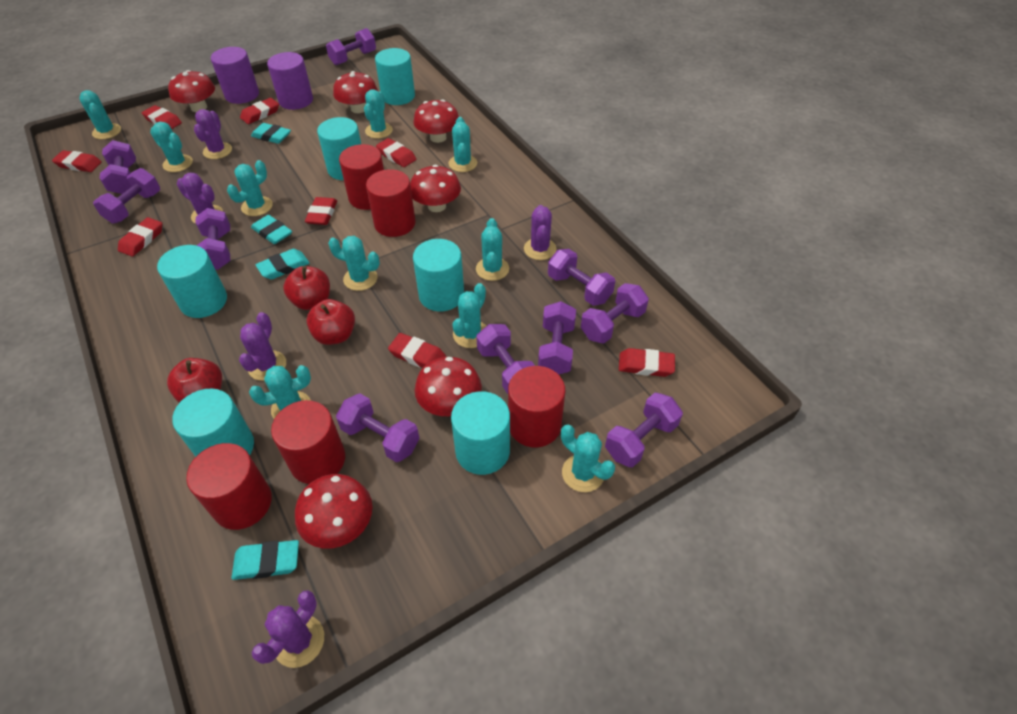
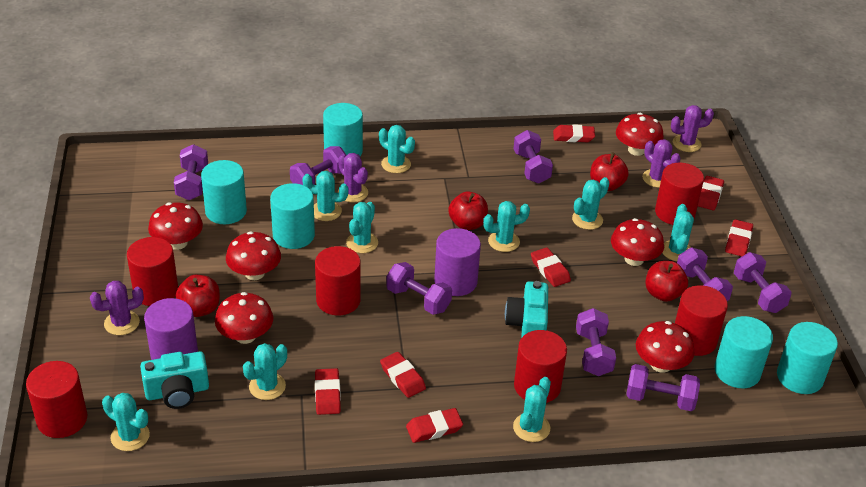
purple cactus: [177,173,223,224] [194,109,232,159] [239,312,286,381] [252,590,324,668] [524,205,556,260] = 5 -> [90,281,144,335] [338,153,368,203] [642,139,681,188] [671,105,714,152] = 4
purple dumbbell: [93,168,160,224] [100,140,136,194] [195,208,230,270] [326,28,376,65] [336,393,419,462] [476,324,535,394] [538,301,576,374] [548,249,615,306] [581,283,649,344] [605,393,683,467] = 10 -> [174,144,208,200] [290,146,347,185] [386,262,452,315] [513,130,553,184] [576,308,616,376] [626,364,700,411] [677,248,733,301] [734,252,792,313] = 8
red apple: [167,358,222,403] [283,266,330,310] [306,299,355,345] = 3 -> [176,275,220,317] [448,191,488,230] [590,152,629,191] [645,261,688,302] = 4
red cylinder: [186,443,272,530] [271,400,345,484] [339,144,384,210] [366,169,416,237] [508,366,565,447] = 5 -> [26,361,87,438] [127,237,178,306] [315,246,361,315] [514,330,567,403] [655,163,704,225] [675,285,728,356] = 6
red eraser: [52,150,102,172] [118,217,162,257] [142,105,182,129] [240,98,279,124] [305,197,337,225] [376,138,416,167] [388,333,446,368] [619,348,675,377] = 8 -> [315,368,341,415] [380,352,426,398] [406,408,463,443] [531,247,571,287] [553,124,595,142] [698,176,724,210] [725,219,753,256] = 7
turquoise cactus: [79,90,121,139] [150,122,193,172] [227,160,273,216] [249,365,311,419] [328,236,380,291] [364,89,393,139] [448,117,477,172] [452,283,486,348] [476,218,509,281] [561,425,615,492] = 10 -> [102,393,150,451] [243,343,287,400] [302,171,349,221] [346,202,378,253] [379,125,415,173] [483,201,530,252] [513,377,551,442] [572,177,609,230] [662,204,694,261] = 9
turquoise camera: none = 0 -> [140,352,209,409] [505,281,548,338] = 2
turquoise cylinder: [157,245,227,318] [172,388,254,457] [317,117,361,180] [375,48,415,105] [413,239,464,311] [451,391,510,475] = 6 -> [201,160,247,224] [270,183,315,249] [323,103,363,156] [715,316,773,388] [777,322,838,394] = 5
turquoise eraser: [231,540,299,580] [251,123,291,144] [251,215,292,244] [255,249,309,280] = 4 -> none = 0

